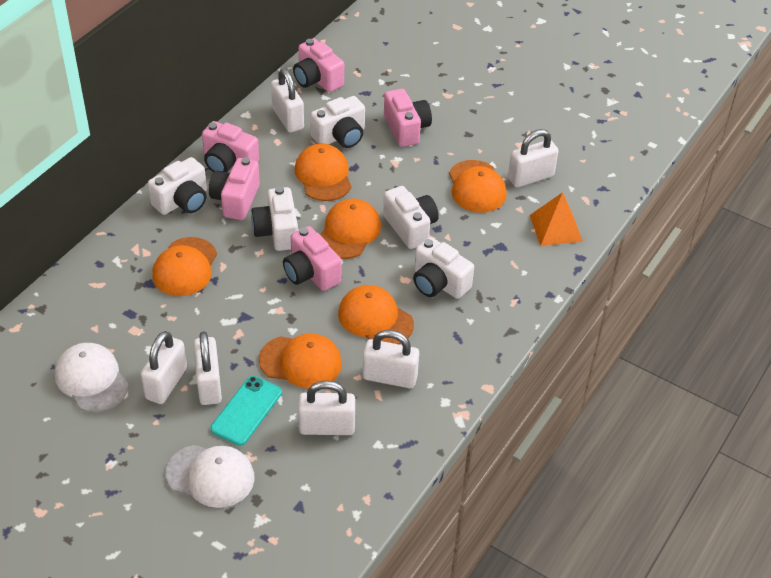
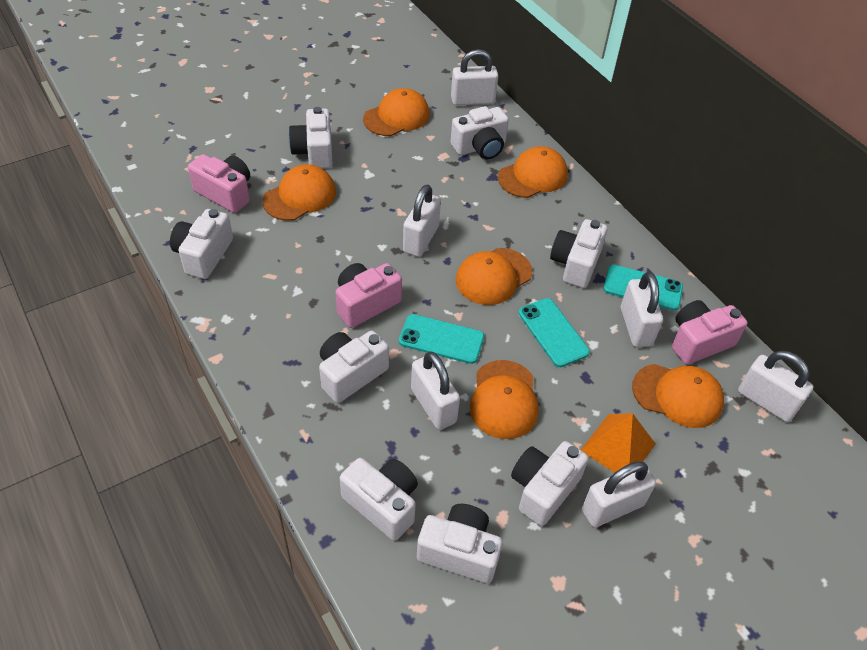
pink camera: [202,121,259,172] [209,157,260,220] [283,226,342,291] [293,38,344,92] [384,89,432,147] = 5 -> [188,154,250,213] [335,263,402,328] [672,300,748,365] = 3
turquoise phone: [211,376,282,446] = 1 -> [399,314,484,364] [518,298,590,367] [603,265,683,311] = 3
white camera: [148,157,207,215] [251,186,298,251] [310,96,365,148] [383,186,439,249] [413,237,474,299] = 5 -> [170,209,233,279] [289,107,333,169] [319,331,389,403] [340,458,418,541] [417,504,503,583] [451,106,509,160] [511,441,589,526] [550,219,608,288] = 8
white cap: [55,343,129,412] [166,445,255,508] = 2 -> none = 0

